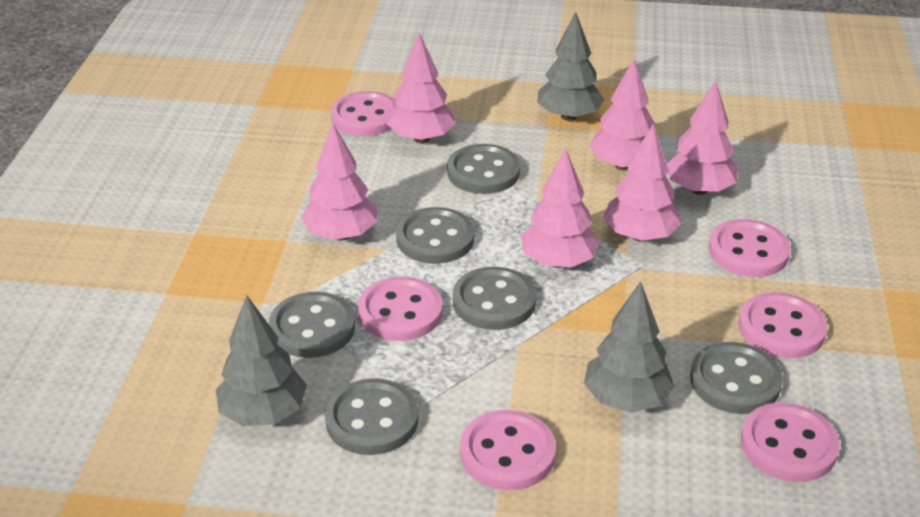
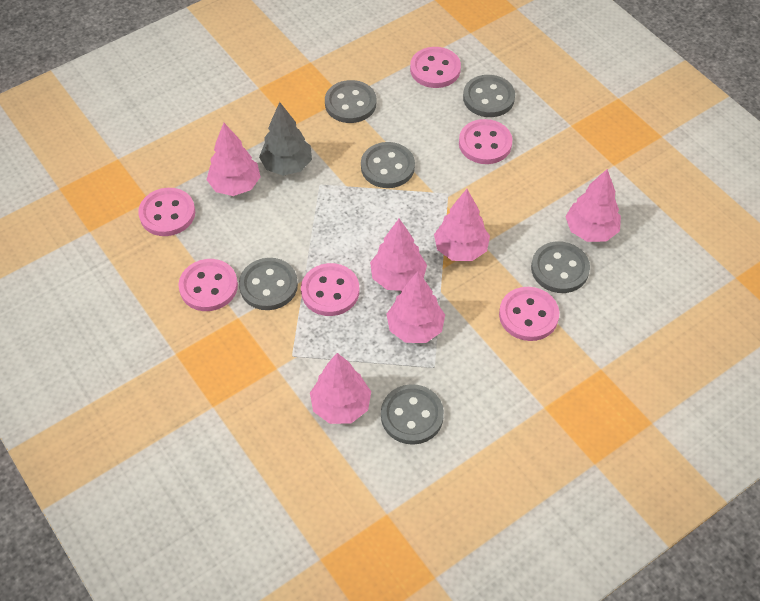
grey tree: [216,295,307,426] [537,12,604,121] [584,281,675,413] = 3 -> [259,102,312,176] = 1

